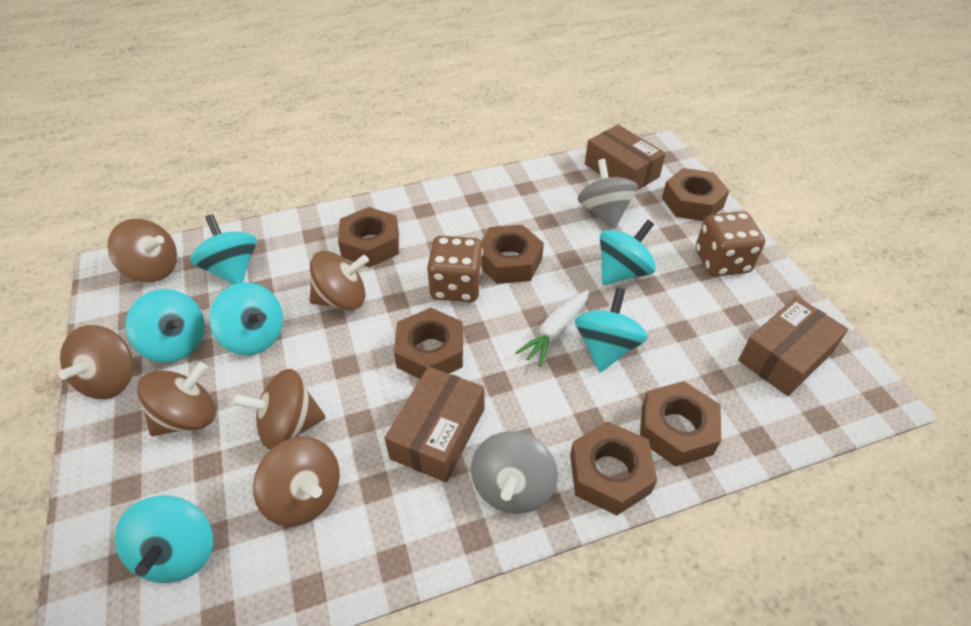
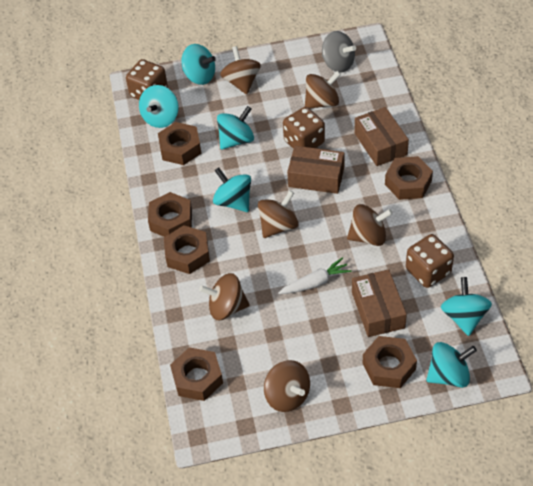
brown dice: [427,236,483,302] [696,211,765,277] = 2 -> [126,59,168,100] [283,107,325,149] [406,234,454,288] = 3
grey spinning top: [471,431,558,514] [577,159,638,229] = 2 -> [322,31,356,73] = 1

